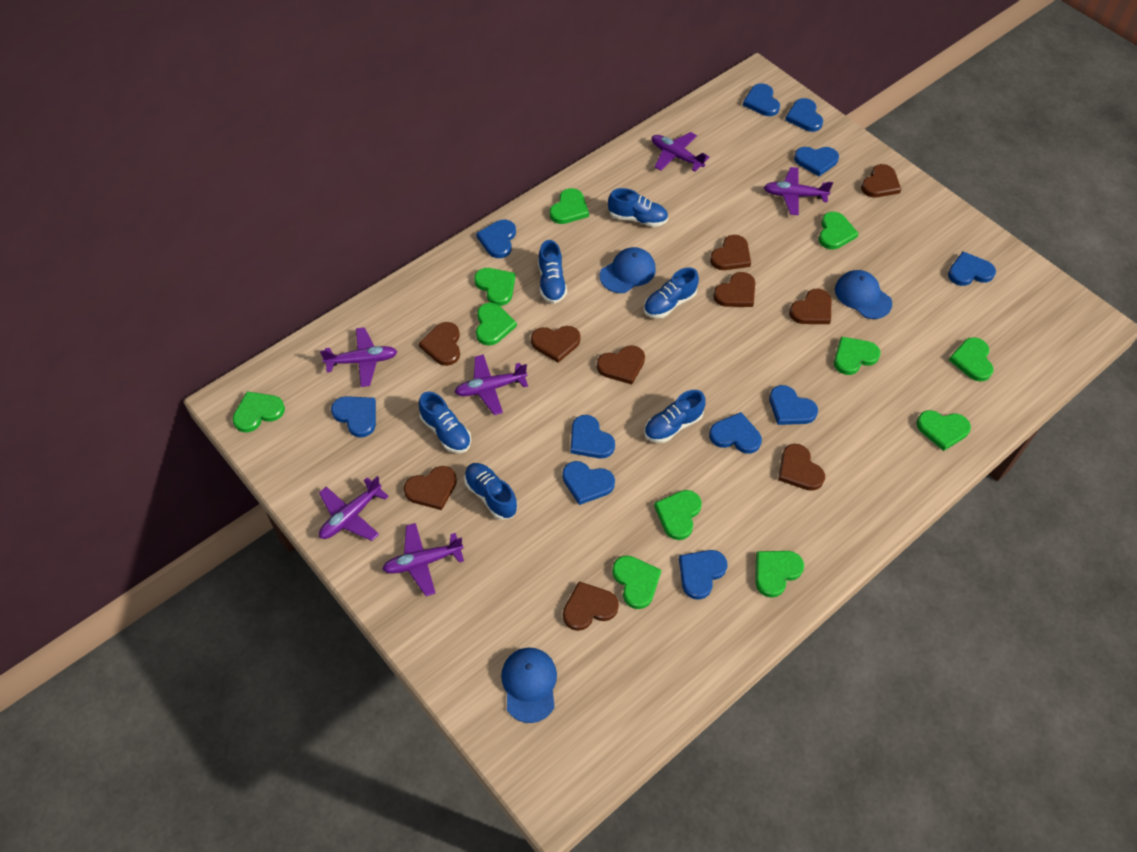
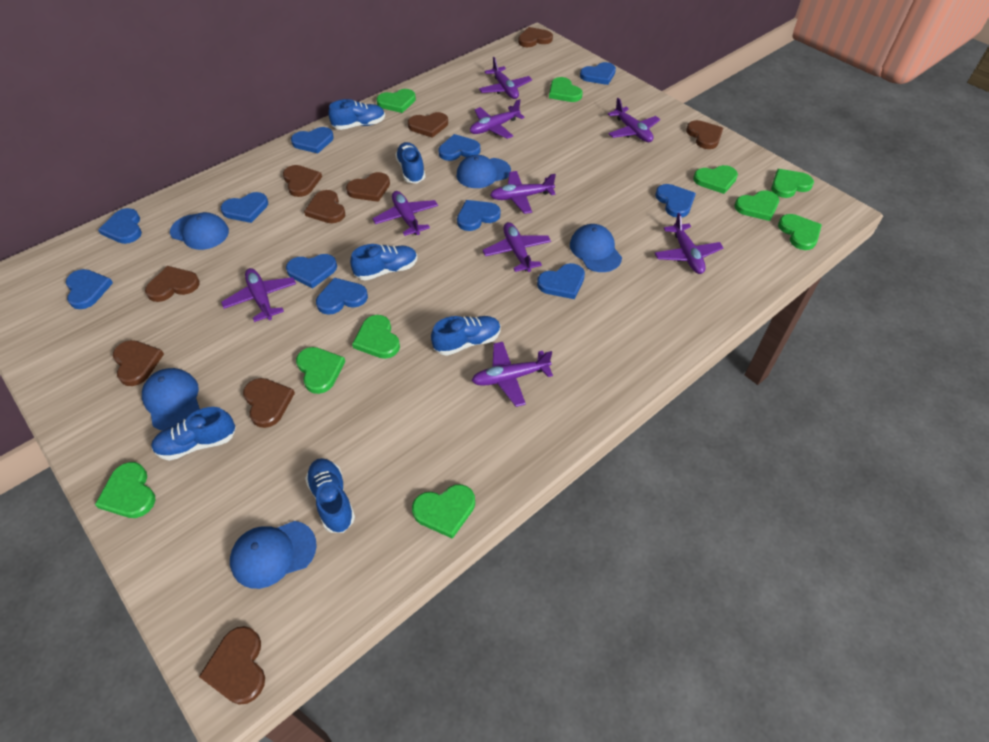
blue cap: [501,648,557,723] [600,247,656,293] [835,270,892,319] = 3 -> [142,368,200,431] [170,212,229,250] [230,521,317,589] [457,155,511,188] [570,224,622,272] = 5
green heart: [232,391,285,432] [474,268,515,306] [476,303,517,346] [550,188,589,224] [612,556,661,609] [654,490,702,540] [755,551,804,598] [819,212,859,250] [834,337,880,375] [916,410,971,451] [949,337,993,382] = 11 -> [95,462,155,518] [296,347,345,394] [352,315,400,359] [376,89,416,113] [412,484,475,539] [549,77,583,102] [693,165,738,194] [735,190,779,221] [771,169,814,198] [778,214,822,250] = 10
purple plane: [319,476,389,541] [320,327,397,387] [383,523,464,596] [455,355,528,415] [652,132,709,172] [764,167,833,215] = 6 -> [221,268,296,322] [373,191,438,236] [470,99,525,139] [472,342,553,407] [479,57,532,99] [483,222,551,272] [490,171,556,214] [608,98,660,142] [655,213,723,274] = 9

